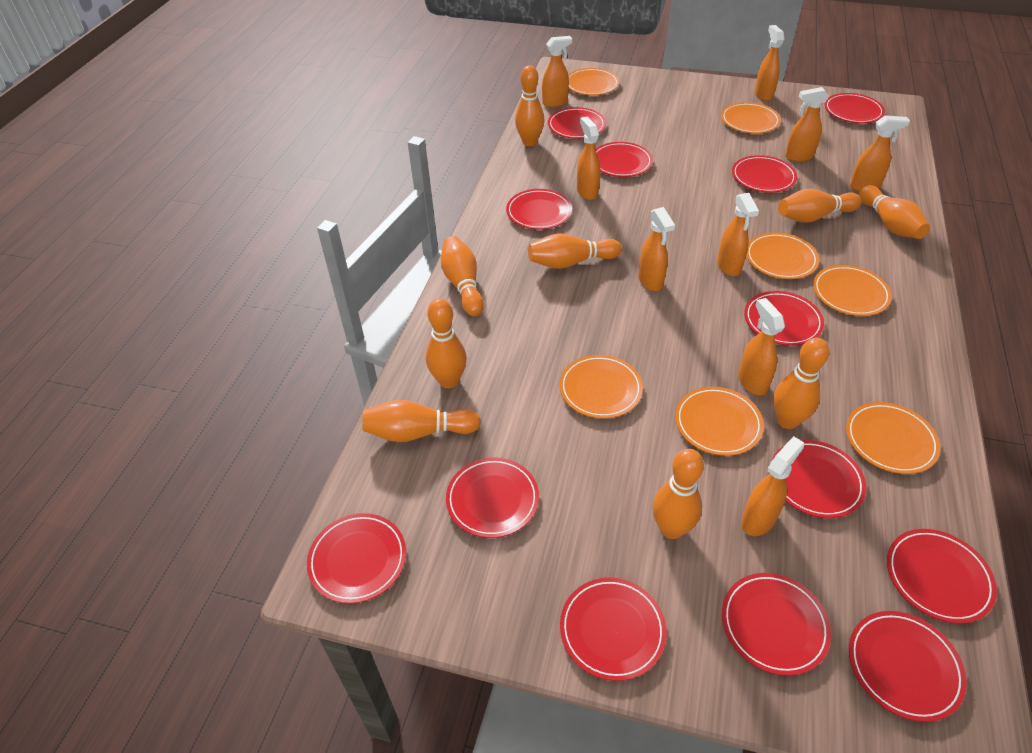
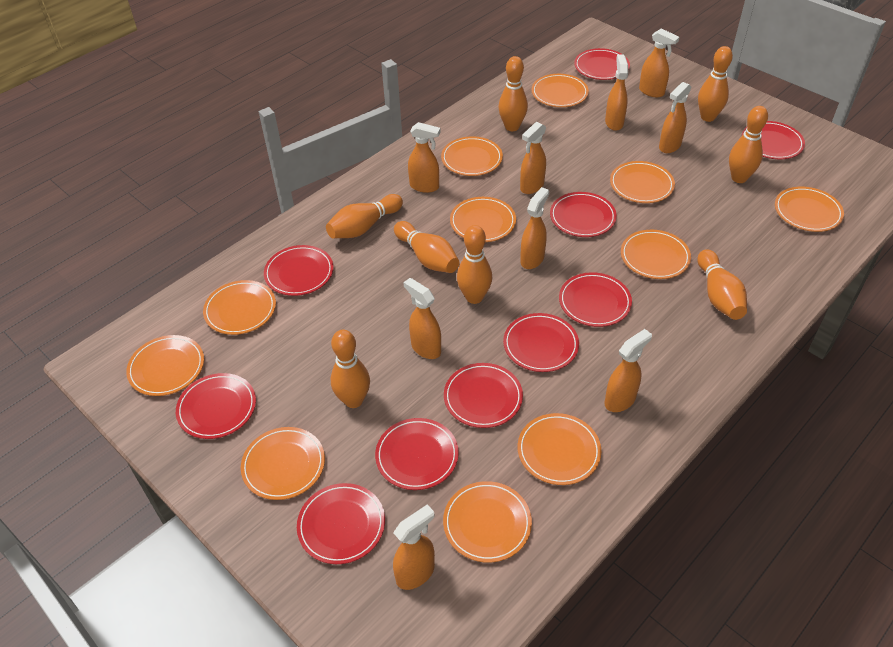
orange bowling pin: [362,399,481,442] [426,298,467,388] [441,236,484,316] [515,65,544,146] [528,233,622,269] [653,449,704,539] [773,338,829,429] [778,189,862,223] [858,185,930,239] = 9 -> [326,194,403,239] [331,330,370,408] [394,221,459,273] [457,225,492,304] [498,56,528,131] [697,249,747,320] [698,46,733,122] [729,106,768,183] = 8
orange plate: [559,355,643,419] [568,68,619,95] [675,387,764,456] [721,102,781,133] [746,233,819,279] [813,265,892,316] [846,402,940,474] = 7 -> [126,335,204,396] [203,280,276,335] [241,427,325,500] [441,136,503,176] [443,481,532,563] [450,197,516,242] [518,413,601,485] [531,74,589,107] [610,161,675,203] [621,230,691,279] [775,187,844,232] = 11
red plate: [307,513,406,603] [446,458,539,538] [506,189,572,229] [548,107,606,139] [560,578,667,681] [596,142,653,177] [722,573,831,676] [732,155,797,193] [744,291,824,346] [772,440,866,518] [825,93,885,123] [849,611,967,722] [887,529,997,623] = 13 -> [176,373,256,439] [264,245,334,296] [297,483,385,564] [375,418,459,490] [444,363,523,428] [503,313,579,372] [550,192,617,237] [559,272,632,327] [574,48,630,80] [742,121,805,159] = 10

